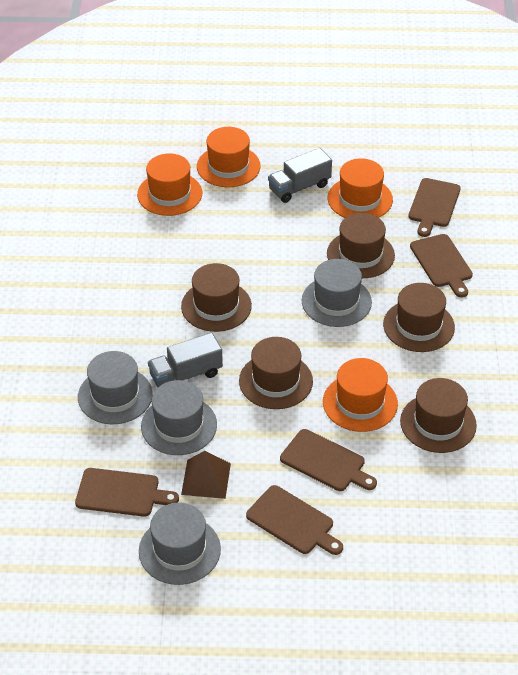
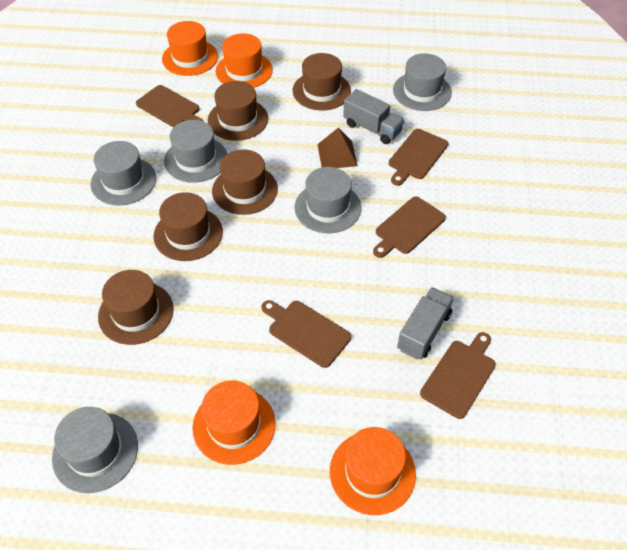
grey hat: [78,351,153,424] [139,502,221,585] [141,380,217,455] [302,259,372,327] = 4 -> [52,407,138,493] [91,141,156,205] [164,120,227,183] [295,167,361,233] [393,53,452,111] = 5

